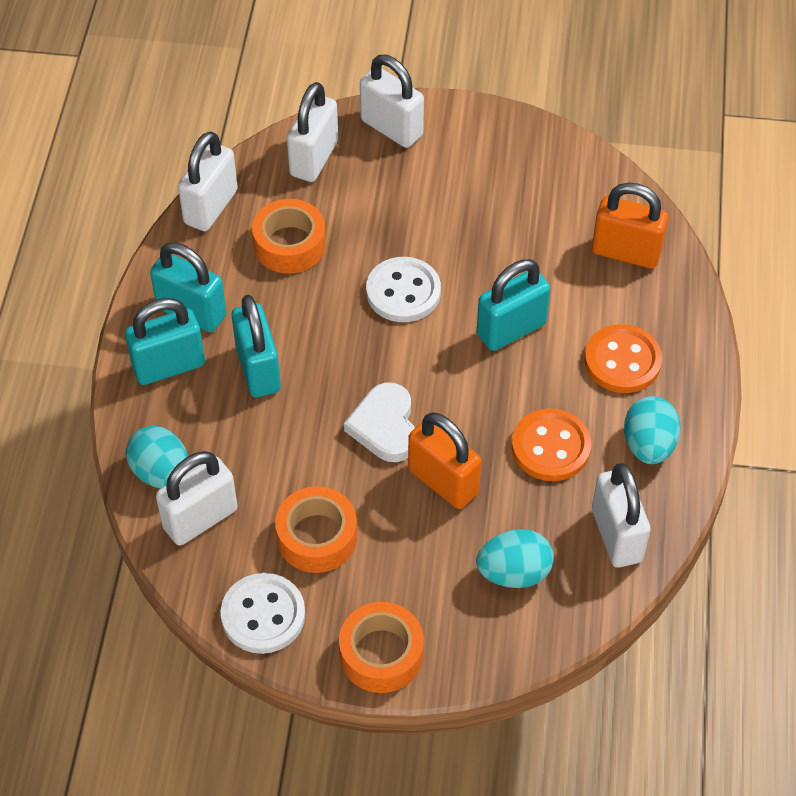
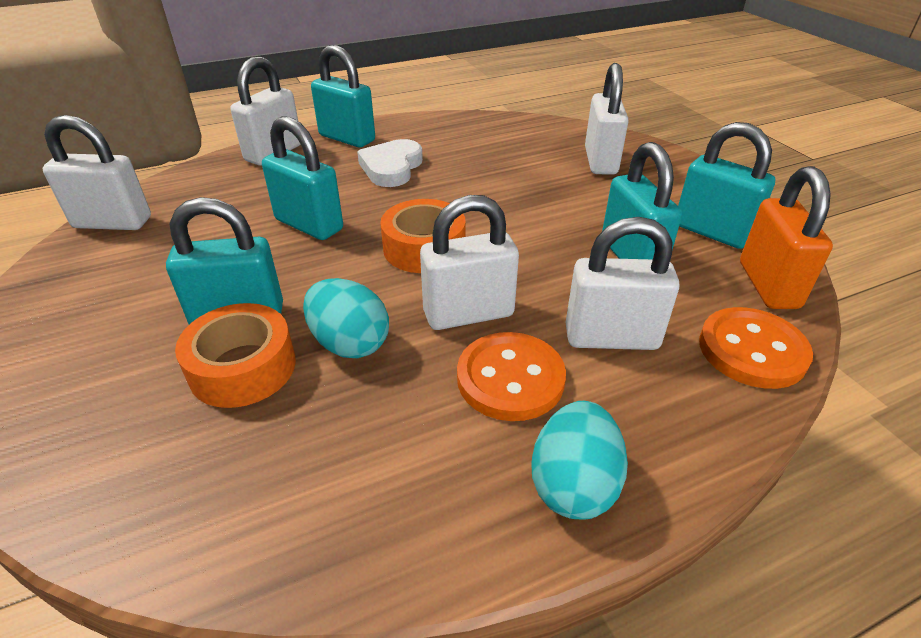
orange padlock: [408,412,481,509] [592,182,668,269] = 2 -> [740,166,833,309] = 1
orange tape: [252,199,326,274] [275,486,357,573] [339,602,424,693] = 3 -> [175,303,296,408] [380,199,465,273] = 2
turquoise egg: [126,426,188,489] [476,529,554,588] [624,396,680,464] = 3 -> [303,278,389,358] [531,401,628,520] = 2
turquoise padlock: [125,298,205,385] [150,242,226,332] [232,295,281,397] [477,259,550,351] = 4 -> [166,197,283,324] [262,116,343,240] [311,45,375,147] [602,142,682,259] [678,122,775,249] = 5
white button: [221,573,305,654] [366,257,441,322] = 2 -> none = 0

